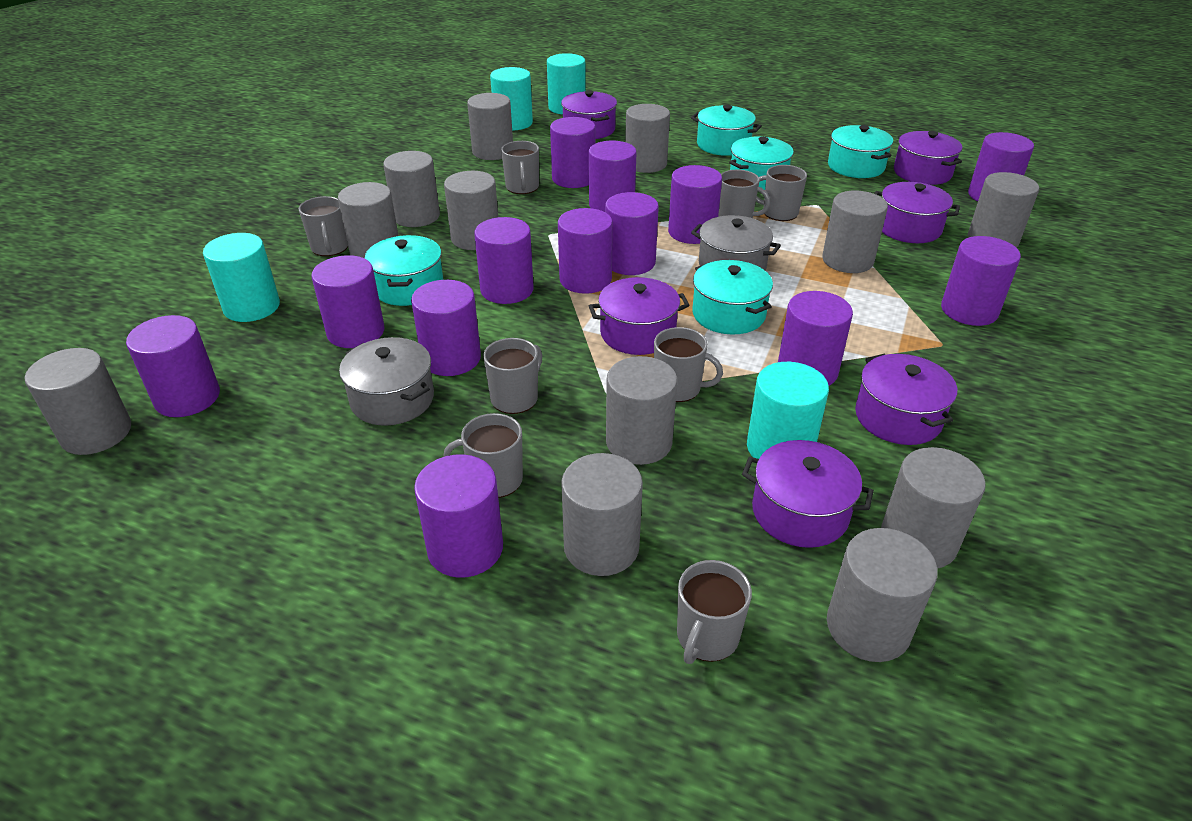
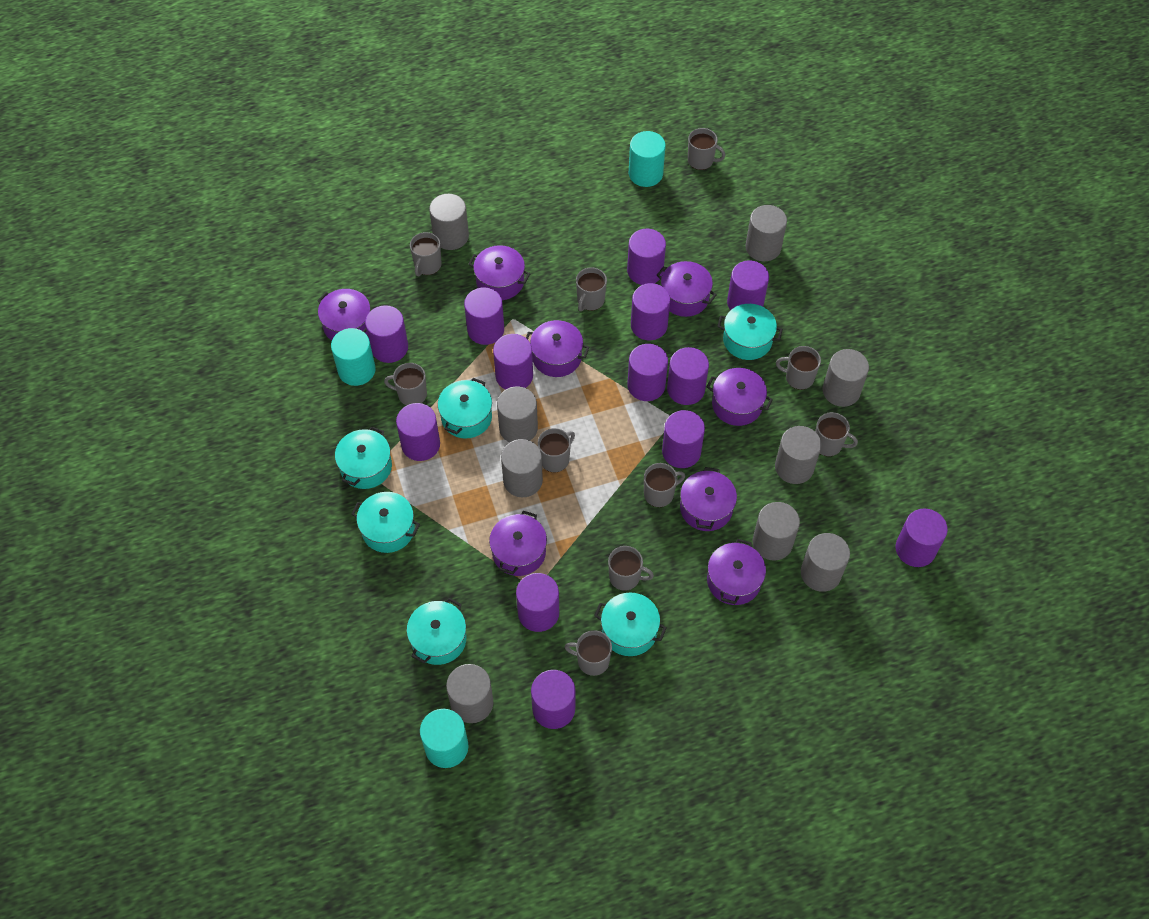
grey cylinder: [25,348,131,455] [338,182,398,258] [383,151,440,227] [444,171,498,250] [467,93,513,160] [561,453,643,576] [606,356,677,465] [625,104,670,173] [822,191,888,273] [827,528,938,662] [881,447,986,569] [967,172,1039,248] = 12 -> [429,194,469,250] [446,664,493,723] [497,386,538,442] [501,439,543,497] [745,205,787,261] [753,502,800,560] [775,426,821,484] [801,533,850,592] [823,349,869,407] = 9
grey mug: [299,196,348,256] [443,413,523,498] [483,338,542,414] [501,141,539,194] [654,327,723,402] [677,560,752,664] [718,170,770,218] [756,165,807,221] = 8 -> [384,363,427,406] [410,232,442,276] [538,428,575,473] [565,630,612,676] [576,267,607,311] [608,546,654,591] [644,463,685,507] [688,128,725,170] [776,346,821,390] [815,412,858,456] = 10
grey pot: [339,337,434,426] [691,215,781,270] = 2 -> none = 0
purple pot: [561,90,617,139] [589,277,690,355] [742,440,874,548] [855,354,957,445] [874,182,960,243] [894,131,962,185] = 6 -> [317,289,371,340] [469,245,530,300] [489,511,547,576] [526,320,589,377] [657,261,717,317] [680,467,737,531] [707,368,773,426] [707,539,766,605] = 8
turquoise cylinder: [203,233,280,322] [490,67,533,130] [547,53,586,115] [747,362,829,459] = 4 -> [331,328,376,386] [420,709,468,768] [629,131,666,187] = 3
turquoise pot: [365,235,443,306] [691,105,762,156] [692,260,773,335] [729,137,794,190] [828,125,893,178] = 5 -> [335,426,392,489] [352,492,420,553] [407,598,467,665] [438,378,492,439] [594,592,667,656] [717,304,783,360] = 6

